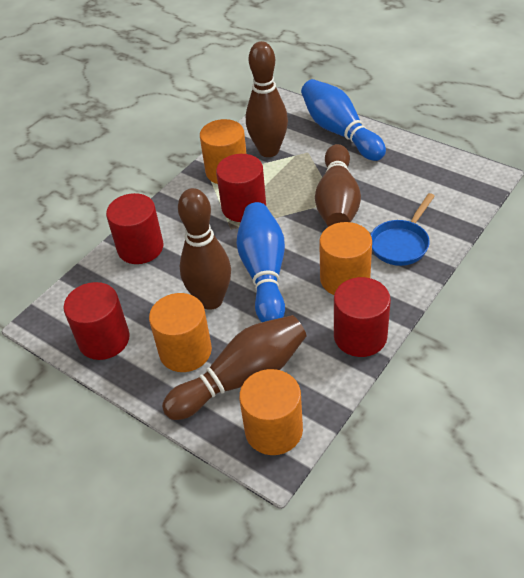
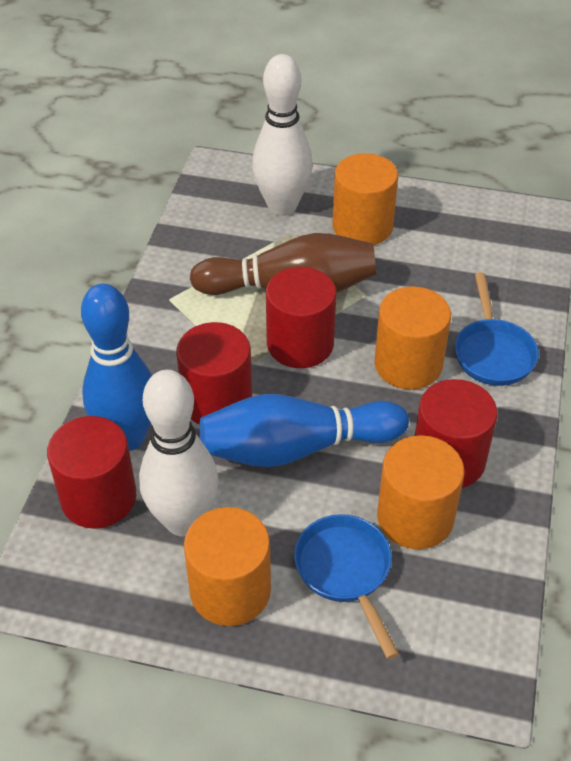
blue pan: [371,193,435,266] = 1 -> [294,514,399,659] [455,273,539,386] = 2
brown bowling pin: [162,315,306,420] [178,188,231,310] [246,41,288,157] [315,144,361,227] = 4 -> [190,233,376,295] = 1
white bowling pin: none = 0 -> [139,370,219,537] [252,54,313,216] = 2

